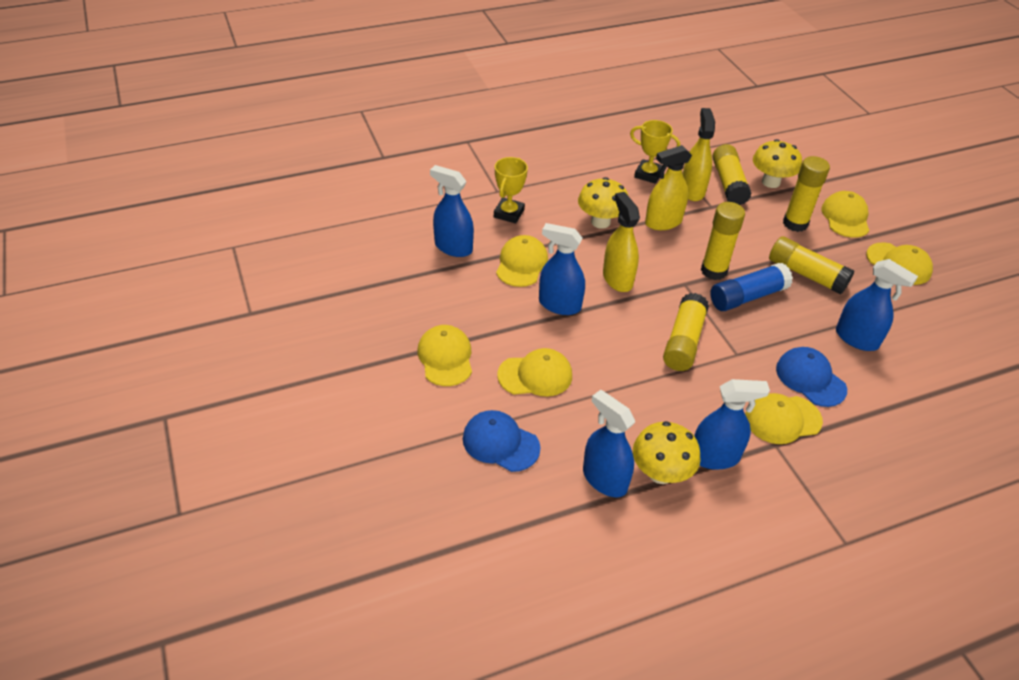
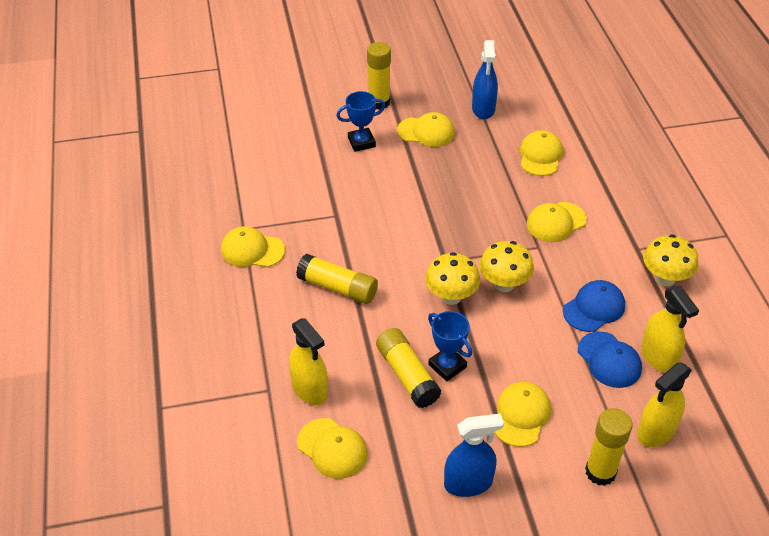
blue glue stick: [710,263,793,311] = 1 -> none = 0
blue spray bottle: [430,165,474,257] [539,223,585,315] [583,390,635,497] [694,379,770,470] [836,259,918,351] = 5 -> [444,413,504,497] [472,40,498,119] = 2
blue trophy: none = 0 -> [337,91,385,152] [428,311,472,381] = 2
yellow glue stick: [663,293,709,371] [701,202,745,280] [712,144,752,205] [769,236,854,295] [783,156,830,232] = 5 -> [296,254,378,304] [367,42,391,110] [376,328,441,408] [585,408,633,486] = 4
yellow trophy: [494,157,528,224] [630,120,680,184] = 2 -> none = 0

